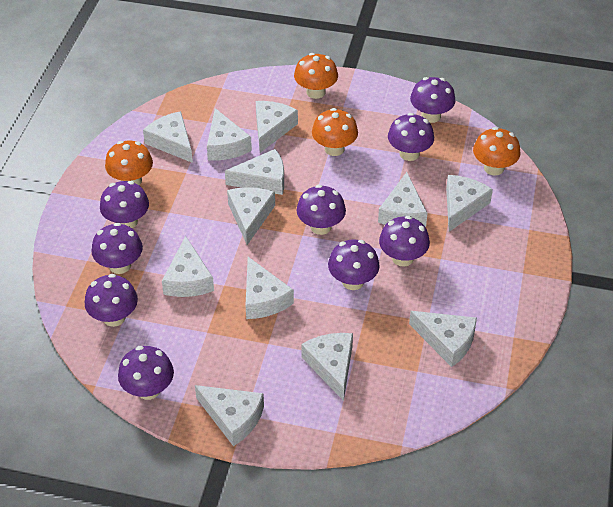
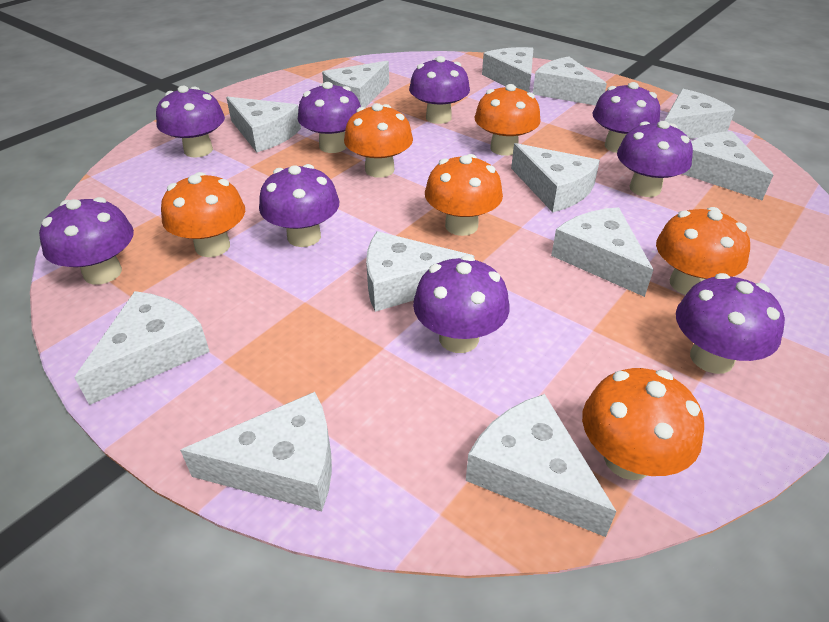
orange mushroom: [105,141,153,185] [294,53,338,99] [312,108,358,156] [473,127,521,176] = 4 -> [161,172,245,257] [344,103,413,178] [425,154,503,236] [475,84,541,156] [582,368,704,480] [656,207,750,295] = 6

